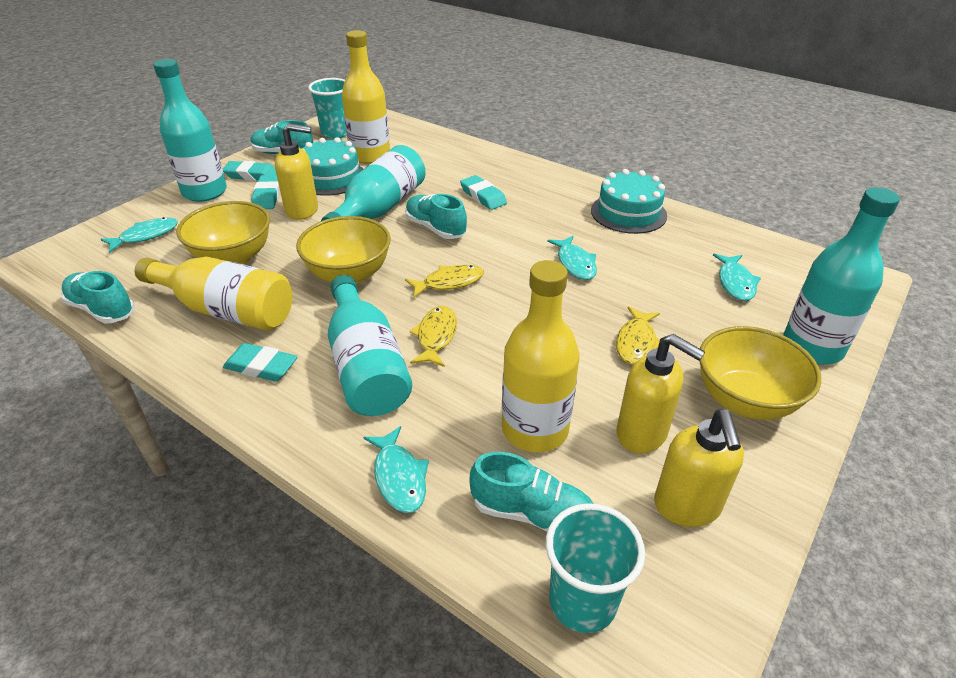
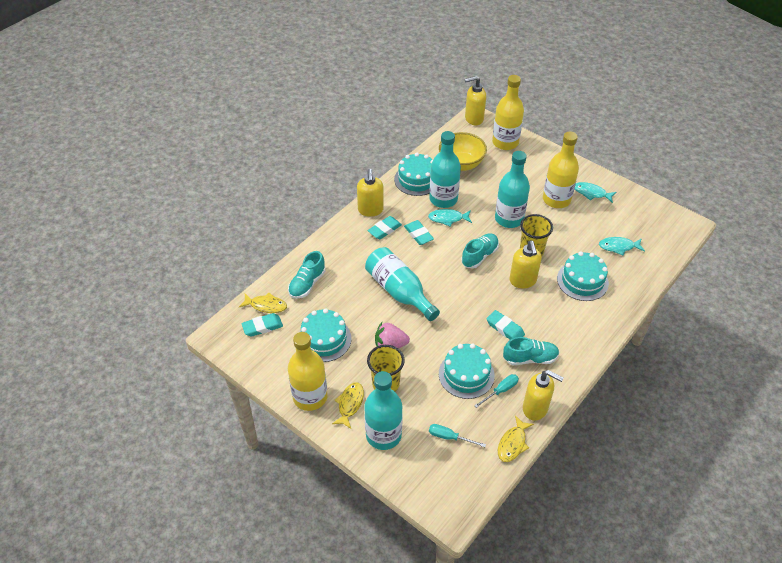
pink strawberry: none = 0 -> [375,322,410,349] = 1
turquoise cake: [301,137,363,196] [591,169,667,234] = 2 -> [300,308,352,362] [394,153,433,196] [439,343,495,399] [557,252,609,301] = 4
turquoise cup: [308,78,347,139] [546,503,645,633] = 2 -> none = 0
turquoise fish: [101,217,178,253] [363,426,429,513] [547,236,597,280] [713,254,761,301] = 4 -> [428,209,472,227] [575,182,616,203] [599,237,645,256] = 3
turquoise screwdriver: none = 0 -> [429,424,486,447] [474,374,519,408] = 2
turquoise shoe: [61,271,135,324] [251,120,313,154] [405,194,467,239] [469,452,594,532] = 4 -> [288,251,326,299] [461,233,499,269] [503,337,559,365] = 3
yellow bowl: [176,201,270,264] [296,216,391,284] [699,326,821,420] = 3 -> [439,132,487,171] = 1
yellow cup: none = 0 -> [367,345,405,392] [520,214,553,256] = 2
yellow soap dispenser: [275,123,318,220] [617,334,705,454] [654,409,744,527] = 3 -> [357,169,384,217] [465,76,486,125] [509,241,542,288] [523,370,564,421] = 4

